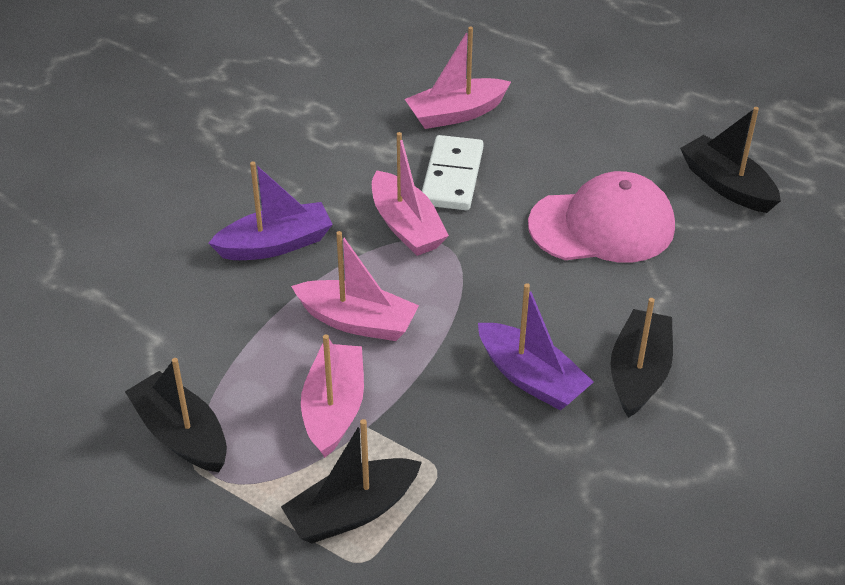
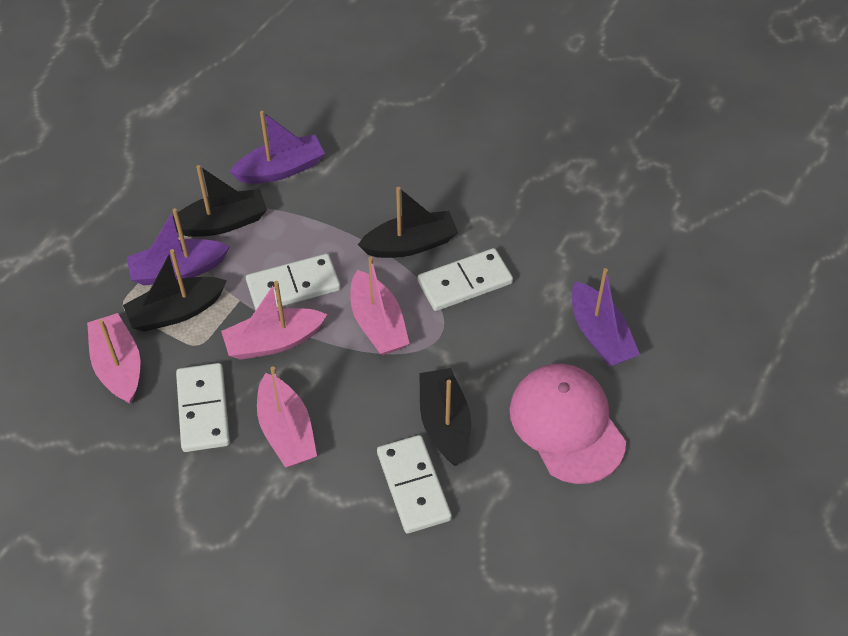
purple boat: [208,161,333,260] [478,283,594,410] = 2 -> [127,208,230,286] [230,111,325,184] [571,268,640,367] = 3
white domino: [422,135,483,210] = 1 -> [176,363,230,452] [246,254,340,310] [377,435,452,533] [418,248,513,311] = 4

